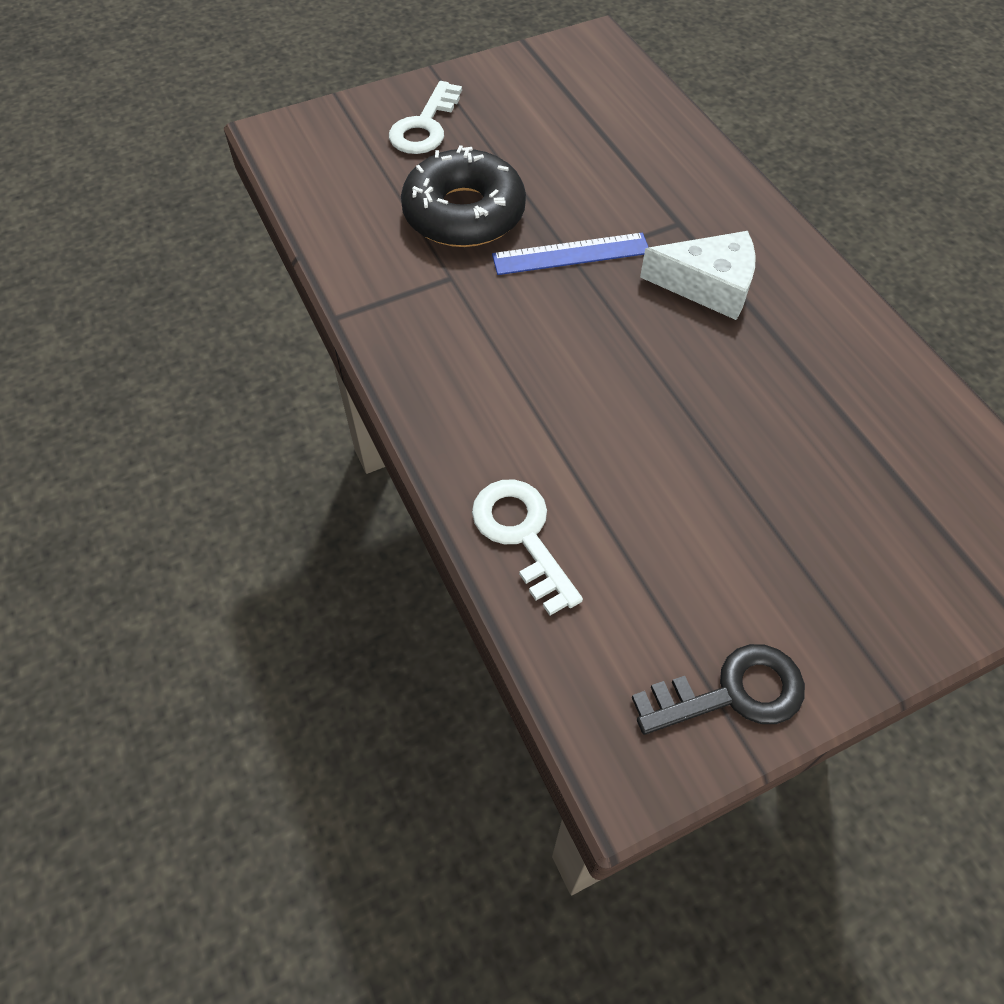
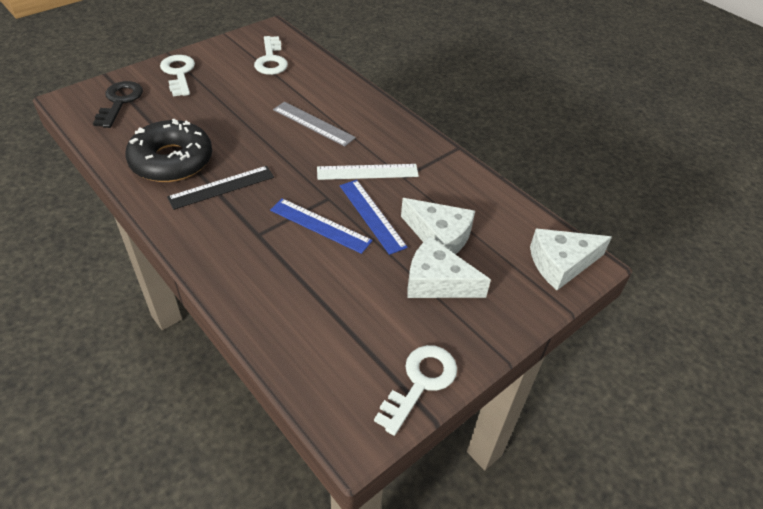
black ruler: none = 0 -> [167,166,274,210] = 1
blue ruler: [492,233,648,275] = 1 -> [270,198,373,254] [340,180,408,255] = 2
grey ruler: none = 0 -> [273,102,356,147] = 1
white cheese: [640,231,756,320] = 1 -> [401,198,475,254] [407,237,491,298] [530,228,612,290] = 3
white key: [389,81,462,154] [472,479,583,616] = 2 -> [160,55,195,97] [254,36,288,75] [374,345,457,436] = 3
white ruler: none = 0 -> [317,164,419,180] = 1

